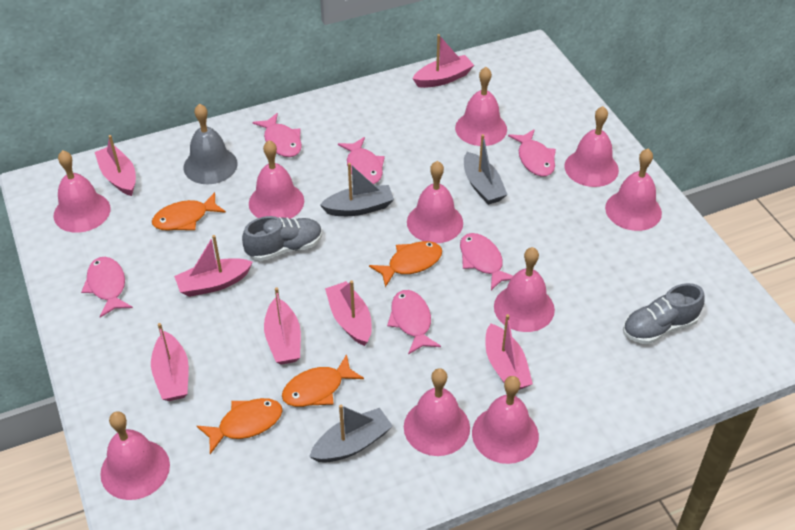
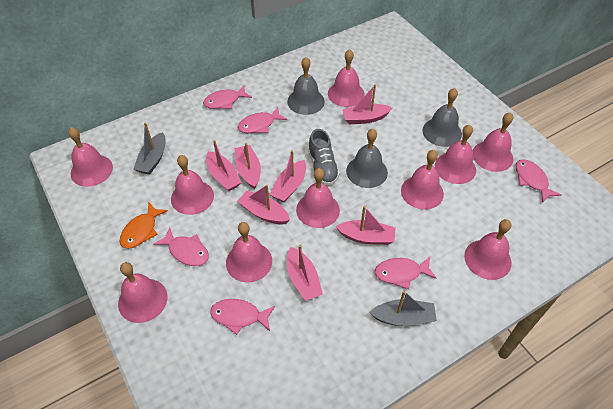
grey bell: [184,104,238,184] = 1 -> [287,57,325,115] [346,129,388,188] [422,88,462,147] = 3
grey boat: [309,405,393,463] [320,163,394,216] [464,134,508,205] = 3 -> [133,123,165,175] [370,291,437,326] = 2
grey shoe: [242,216,322,261] [623,283,705,344] = 2 -> [308,129,340,185] = 1
orange fish: [152,192,226,231] [197,398,283,454] [282,354,364,407] [369,241,442,287] = 4 -> [120,202,168,249] = 1

